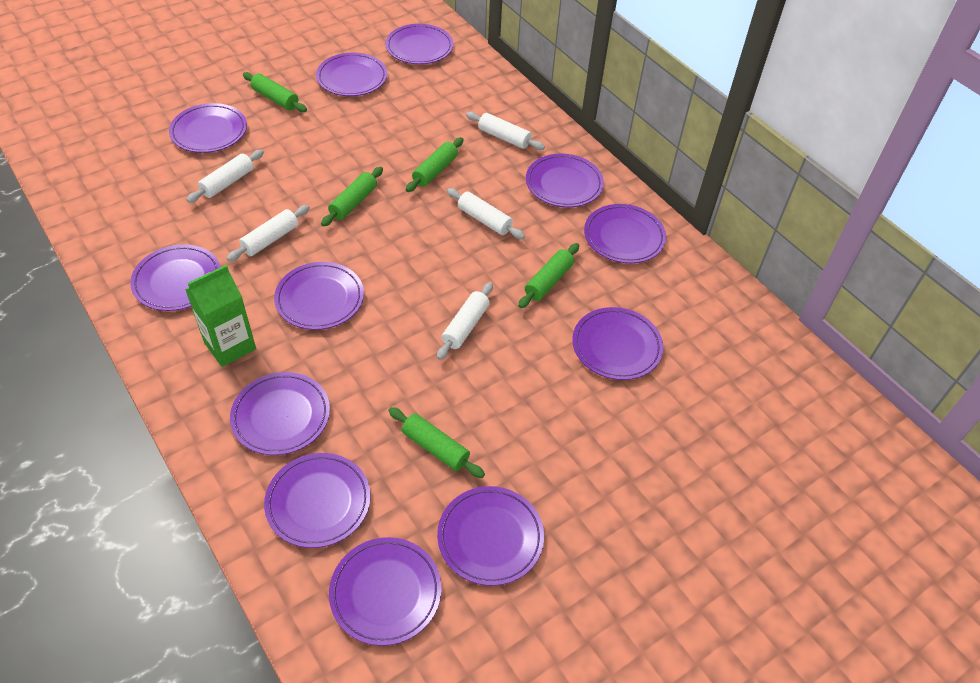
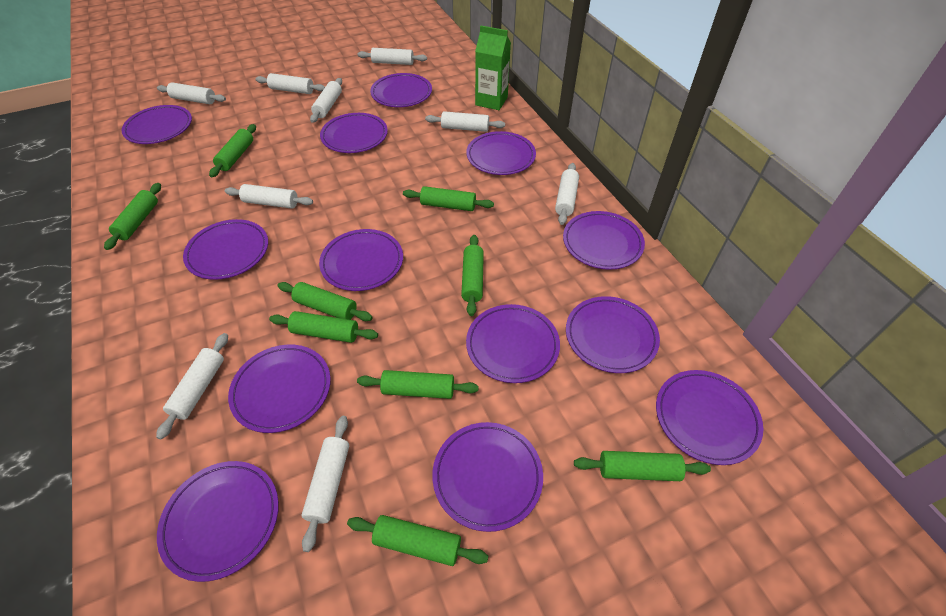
green rolling pin: [243,72,307,112] [321,167,383,227] [388,407,485,478] [406,137,463,192] [518,243,579,308] = 5 -> [104,183,161,250] [209,124,256,177] [269,311,378,343] [277,282,373,321] [347,515,488,566] [357,370,479,399] [403,186,494,211] [461,235,484,316] [574,451,711,481] = 9
purple plate: [130,244,221,311] [169,103,247,153] [230,372,330,455] [264,453,371,548] [274,262,364,330] [316,53,387,96] [329,537,441,646] [385,24,453,64] [437,486,544,586] [526,154,604,207] [572,307,663,380] [584,204,666,263] = 12 -> [122,105,192,144] [157,461,279,582] [183,219,268,280] [228,344,331,433] [319,229,403,291] [320,113,388,153] [370,73,432,107] [432,422,543,532] [466,131,536,175] [466,304,560,383] [563,211,645,270] [566,296,660,373] [656,370,763,465] = 13
white rolling pin: [186,150,264,203] [227,205,310,261] [437,282,493,360] [447,188,525,239] [466,112,545,150] = 5 -> [156,333,228,439] [157,82,226,104] [225,184,313,209] [255,73,325,94] [302,416,349,552] [310,78,342,123] [358,48,427,65] [425,111,505,132] [555,163,579,225] = 9

